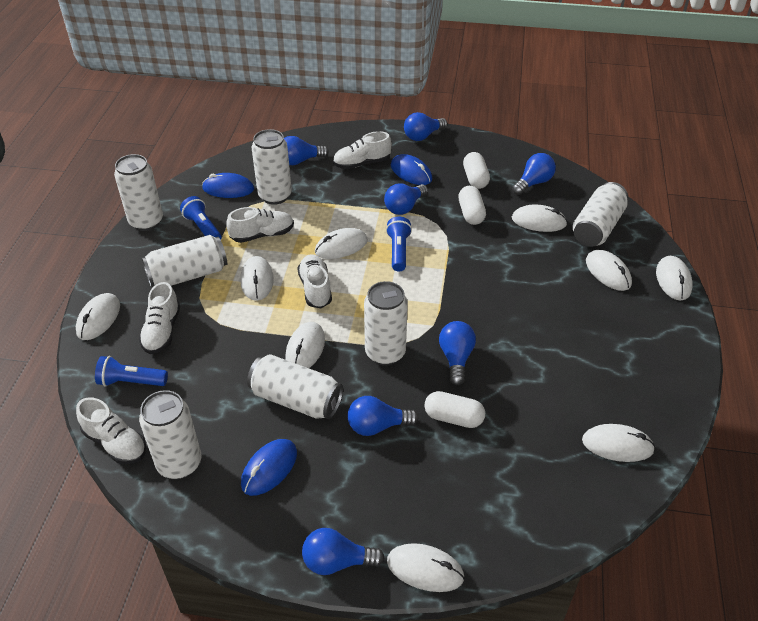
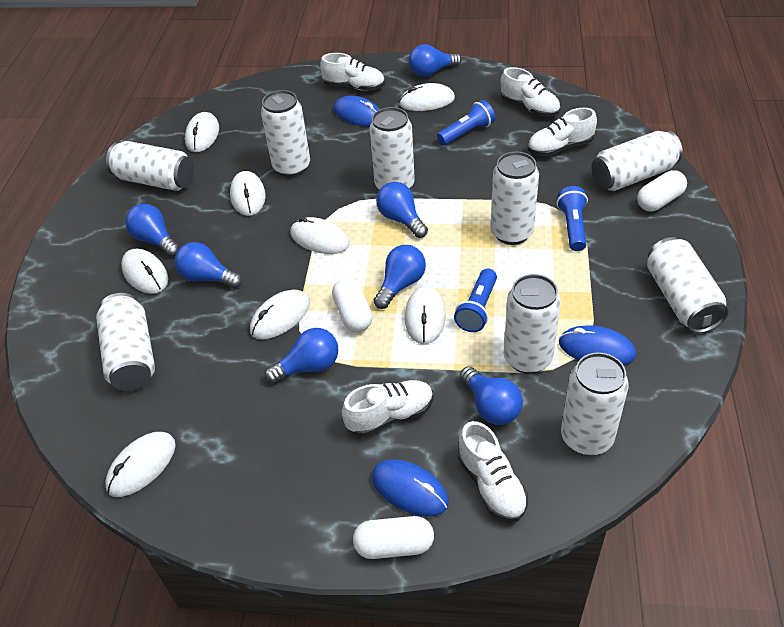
white can: [114,154,163,231] [139,390,201,479] [142,235,227,288] [247,354,343,419] [252,129,292,205] [364,281,408,366] [573,182,628,247] = 7 -> [96,293,155,391] [106,141,194,191] [261,90,310,177] [369,107,415,190] [491,152,539,245] [504,274,561,374] [561,352,629,456] [591,131,683,191] [647,237,729,333] = 9
white mouse: [76,293,120,340] [240,256,274,301] [285,322,325,368] [315,228,368,259] [387,543,465,592] [512,205,568,232] [582,424,655,462] [586,250,632,291] [656,256,693,301] = 9 -> [105,432,176,497] [121,249,168,294] [185,112,219,152] [230,171,266,216] [250,290,310,339] [290,217,350,254] [399,83,455,111] [405,286,446,344] = 8

